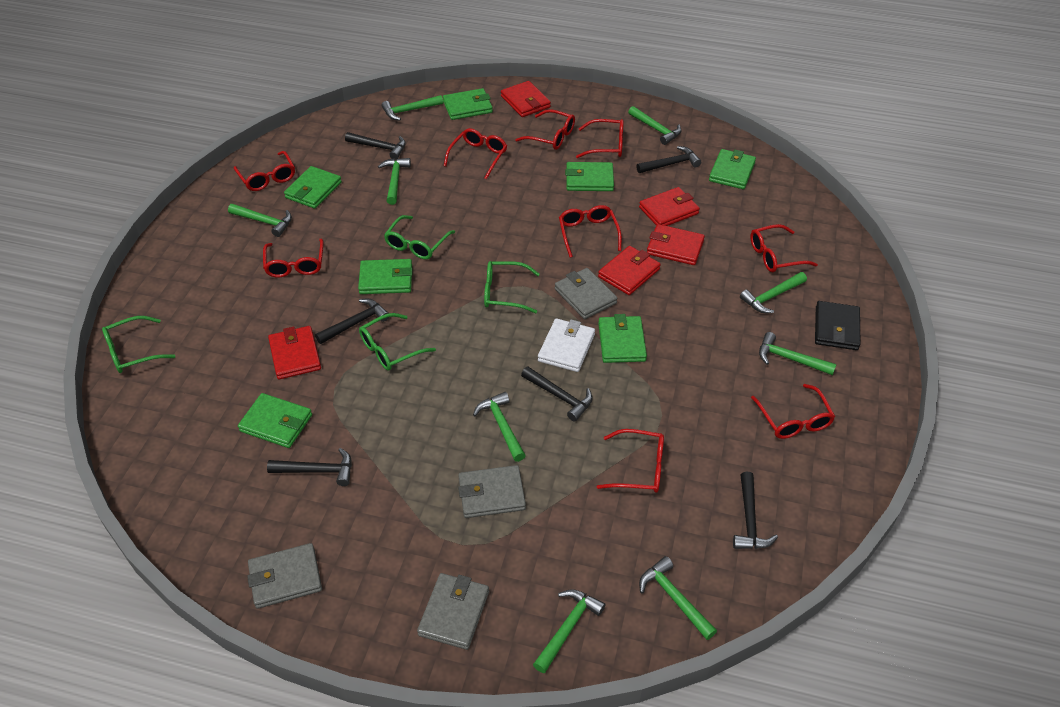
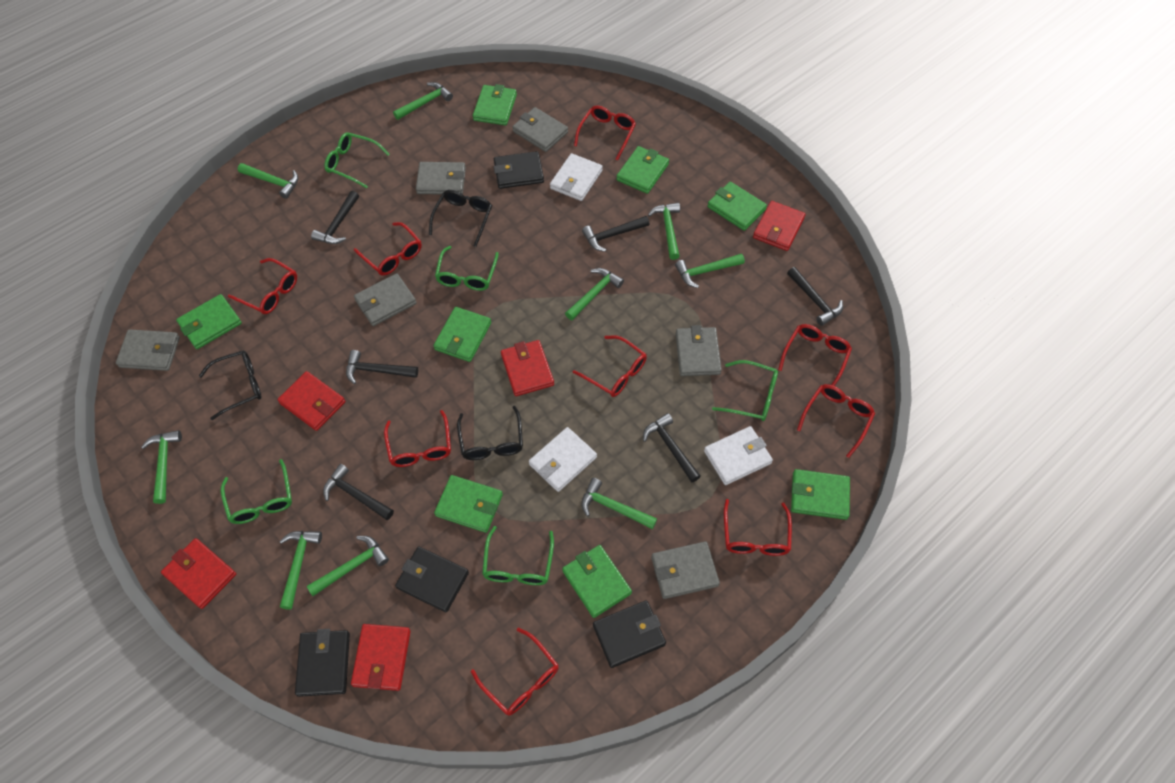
black glasses: none = 0 -> [199,350,262,420] [429,190,492,247] [457,406,523,460] = 3
black wallet: [815,301,861,350] = 1 -> [295,629,350,697] [395,546,469,612] [494,151,544,189] [593,600,666,668] = 4
green glasses: [102,316,175,373] [359,313,436,370] [384,215,455,259] [484,261,540,313] = 4 -> [221,459,292,524] [324,132,390,188] [435,246,499,291] [482,526,554,585] [712,360,778,421] = 5
green wallet: [238,393,312,448] [284,166,342,209] [358,259,413,294] [443,88,493,120] [565,162,614,191] [598,314,647,363] [709,149,756,189] = 7 -> [176,294,242,349] [433,307,491,362] [434,475,503,533] [473,84,517,125] [562,545,632,618] [616,146,669,194] [708,181,767,231] [791,469,850,520] = 8
grey wallet: [247,543,322,609] [417,573,489,650] [458,465,526,518] [555,268,618,319] = 4 -> [116,329,180,371] [354,273,417,326] [416,162,466,194] [512,107,568,152] [651,541,720,599] [675,325,722,376] = 6
white wallet: [538,318,595,372] = 1 -> [529,427,597,492] [550,153,603,201] [704,426,773,485] = 3

